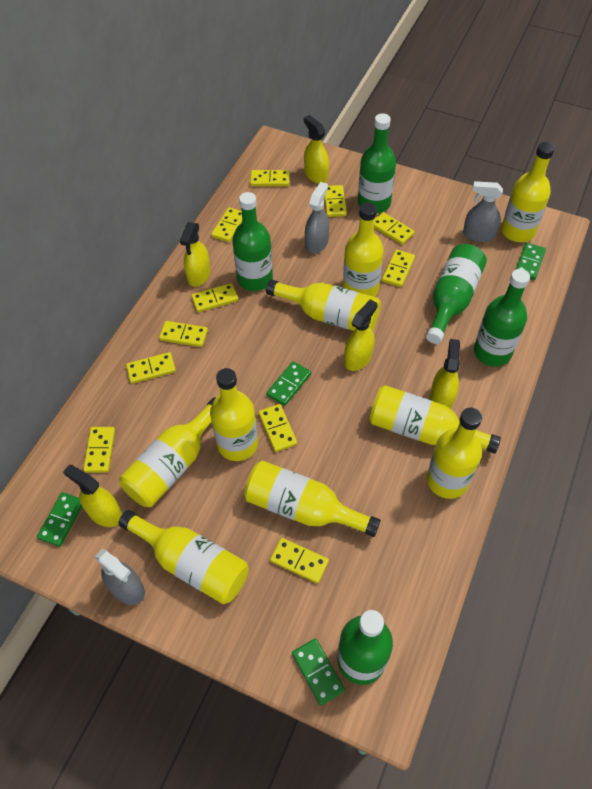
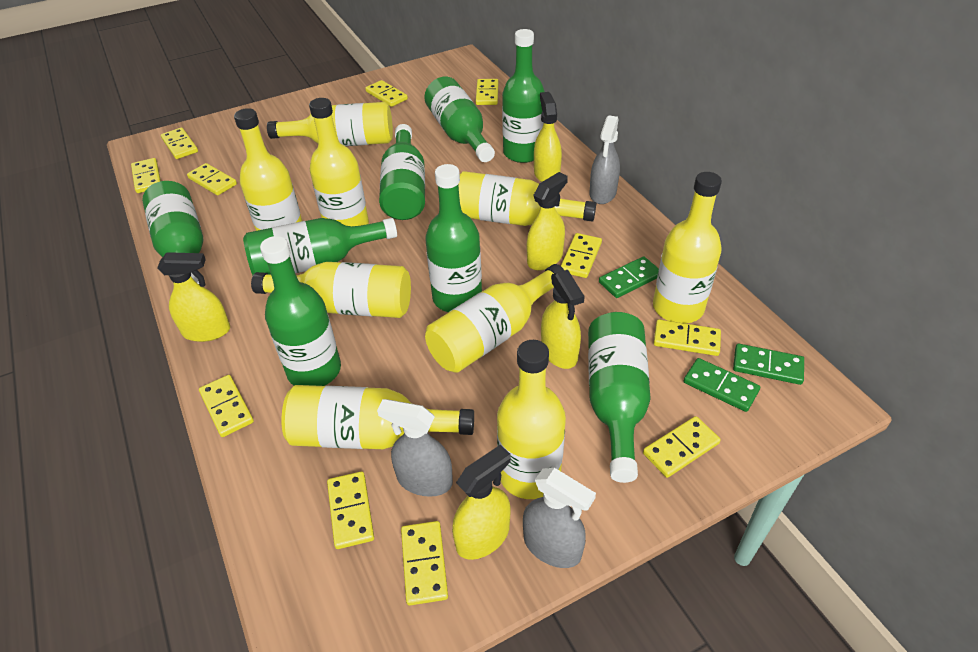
green bottle: [232,192,273,291] [337,610,393,685] [358,113,396,214] [426,244,487,344] [474,269,530,367] = 5 -> [142,181,203,284] [243,218,397,276] [260,236,341,386] [379,124,425,220] [424,77,495,162] [425,164,482,312] [502,29,545,163] [588,312,651,483] = 8
green domino: [37,492,82,547] [266,361,311,406] [292,638,345,705] [516,243,546,280] = 4 -> [599,256,659,298] [684,358,760,412] [733,344,804,385] = 3

